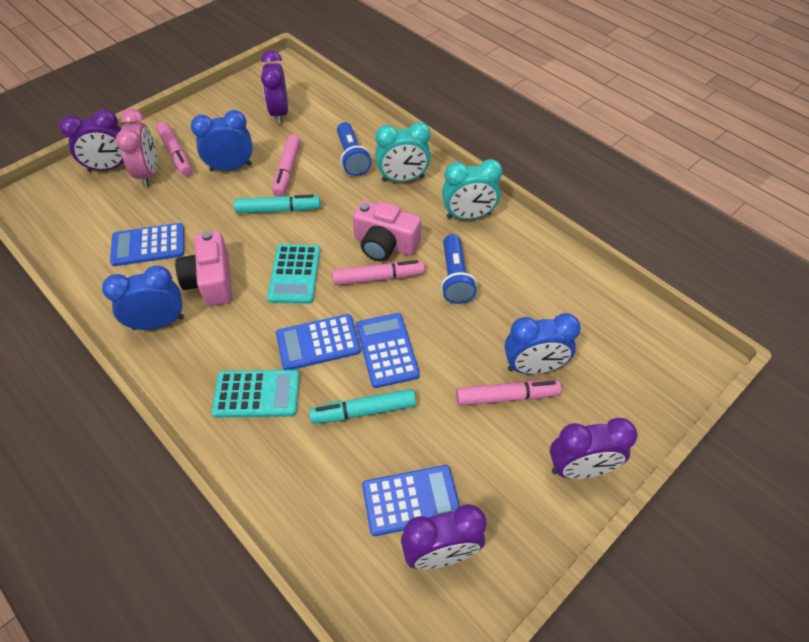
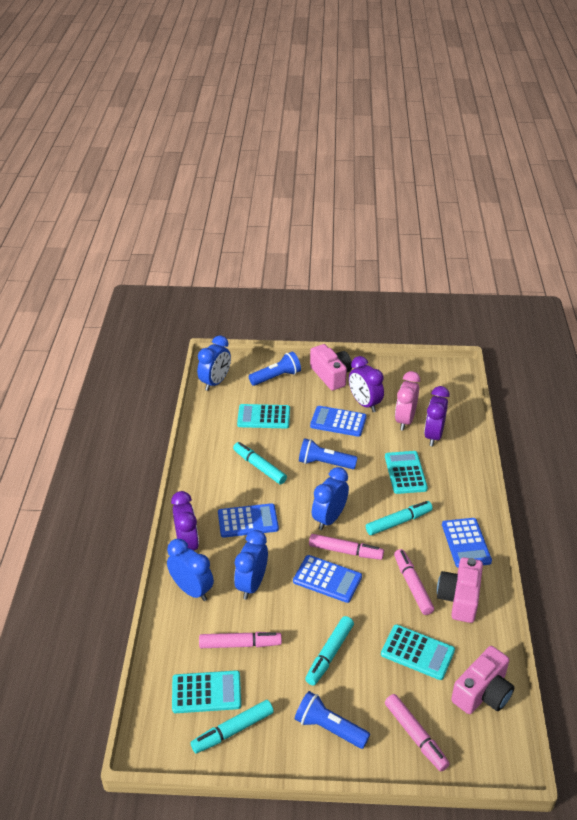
blue clock: [102,265,184,330] [191,110,253,172] [505,313,581,374] = 3 -> [167,539,214,601] [197,335,231,391] [234,530,268,599] [312,467,349,530] = 4
blue flashlight: [337,122,371,176] [441,234,477,304] = 2 -> [249,352,301,386] [295,691,370,749] [299,438,358,469] = 3
pink camera: [175,231,232,306] [353,200,421,261] = 2 -> [310,344,352,390] [437,557,483,623] [451,646,515,714] = 3
purple clock: [60,109,124,172] [261,50,288,124] [401,504,487,570] [550,418,638,479] = 4 -> [171,491,199,550] [349,356,384,412] [424,386,450,446] = 3
turquoise calculator: [211,370,300,418] [267,244,320,304] = 2 -> [172,670,241,713] [237,404,290,428] [381,624,455,680] [385,451,428,494] = 4
turquoise clock: [375,122,431,182] [442,159,503,220] = 2 -> none = 0
turquoise marker: [234,194,321,214] [309,389,416,424] = 2 -> [190,700,274,753] [233,442,287,484] [305,616,354,686] [366,501,433,535] = 4

